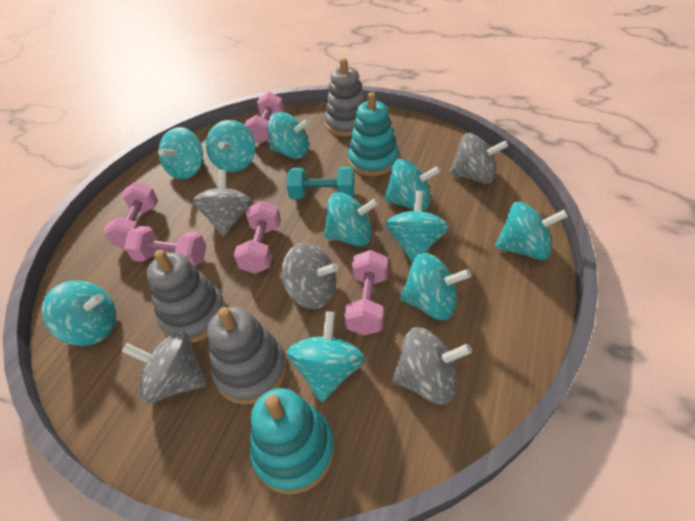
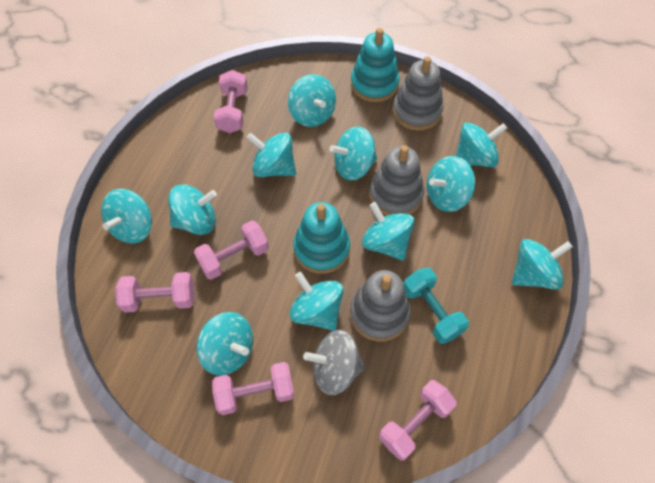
grey spinning top: [121,331,207,404] [193,170,252,236] [282,243,339,309] [392,327,472,405] [449,133,509,184] = 5 -> [303,330,365,395] = 1
turquoise spinning top: [42,281,116,346] [158,127,203,180] [206,120,256,172] [268,112,310,159] [287,311,365,402] [323,192,379,246] [384,159,441,211] [385,191,449,262] [400,253,471,320] [495,202,568,260] = 10 -> [101,189,152,243] [168,184,217,235] [197,312,253,375] [246,133,296,177] [288,74,336,127] [289,272,344,331] [329,126,377,181] [362,202,414,260] [427,156,475,212] [456,123,507,167] [512,239,573,289] = 11

